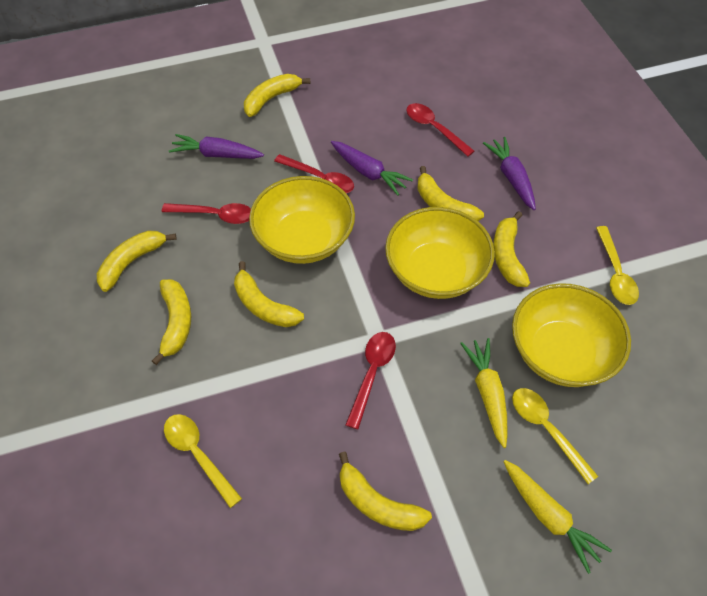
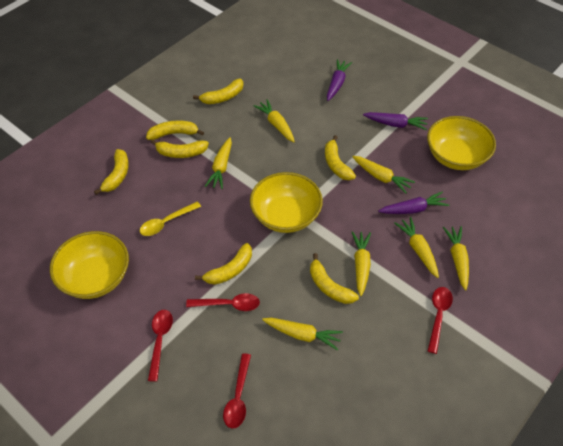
yellow carrot: [460,338,508,448] [504,460,612,574] = 2 -> [205,137,232,189] [253,99,295,142] [262,318,343,351] [352,156,415,193] [352,231,371,296] [394,217,439,278] [443,226,469,290] = 7
yellow spoon: [164,414,242,508] [512,388,598,484] [596,226,639,305] = 3 -> [140,201,201,236] = 1

